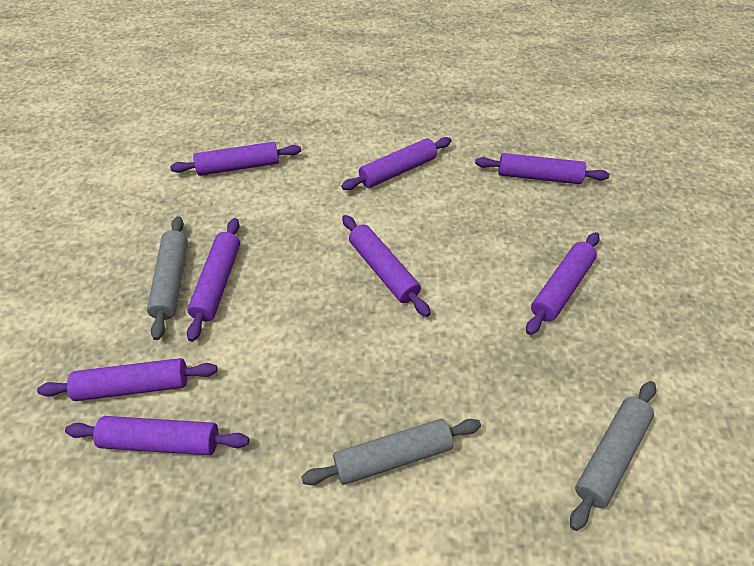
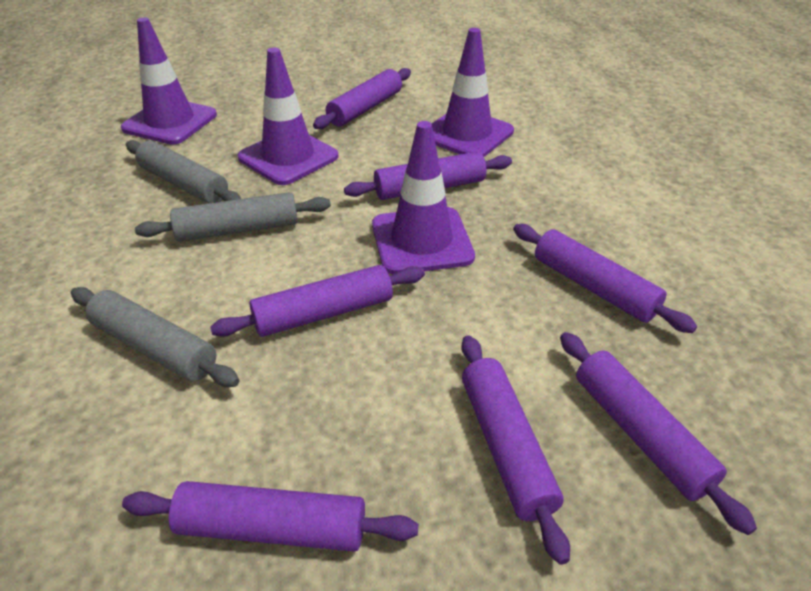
purple rolling pin: [37,358,218,401] [65,416,249,455] [170,142,301,176] [187,218,240,342] [341,137,452,190] [342,215,431,317] [475,153,609,184] [526,232,600,335] = 8 -> [122,481,418,552] [210,265,425,337] [313,68,411,129] [344,152,512,200] [461,335,570,565] [513,224,697,333] [560,332,757,535] = 7
purple traffic cone: none = 0 -> [121,17,217,145] [238,48,339,185] [372,121,475,274] [431,28,514,157] = 4

